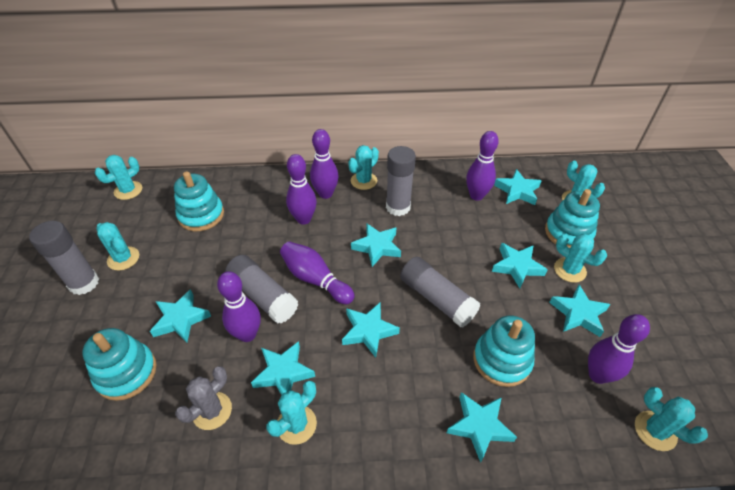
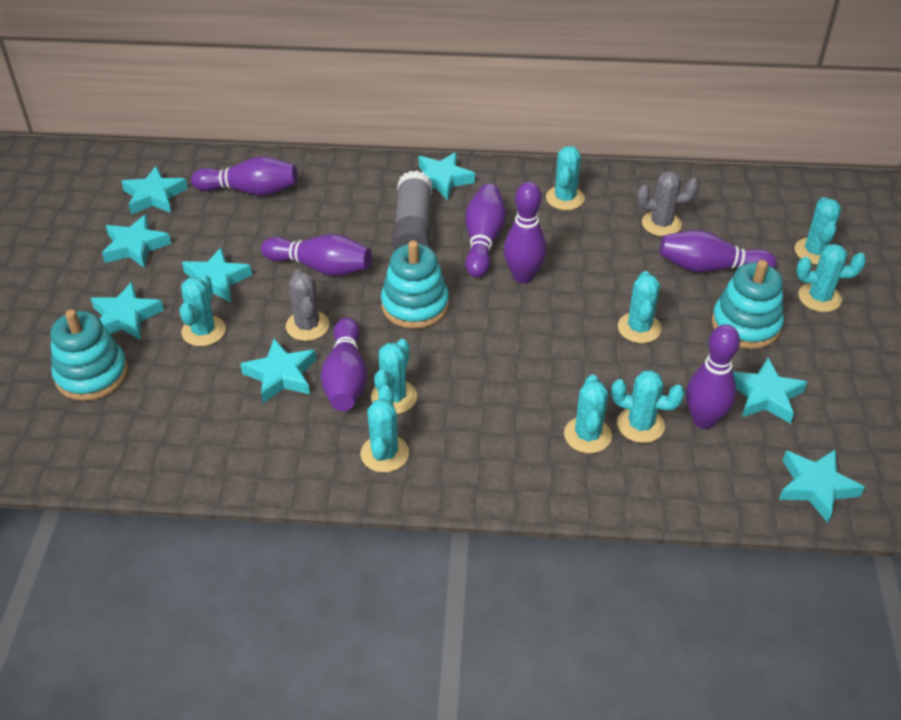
grey cactus: [175,366,232,430] = 1 -> [286,269,329,341] [637,171,699,236] = 2
grey glue stick: [29,221,99,295] [225,255,299,324] [386,146,416,216] [400,256,481,327] = 4 -> [392,171,432,250] = 1
purple bowling pin: [217,271,261,342] [280,241,355,304] [286,154,317,225] [310,129,339,199] [466,131,499,201] [588,314,650,384] = 6 -> [191,156,298,196] [261,234,372,276] [320,317,368,411] [465,184,506,278] [504,182,546,283] [660,230,776,272] [686,324,740,429] = 7
turquoise cactus: [95,155,142,200] [96,222,139,271] [266,381,317,445] [348,145,379,190] [554,234,607,283] [562,160,605,200] [635,387,708,451] = 7 -> [179,274,226,346] [361,385,409,473] [371,339,417,414] [546,146,585,210] [564,375,612,453] [611,370,685,443] [618,271,662,343] [795,197,841,265] [796,244,866,312] = 9
turquoise stacking toy: [82,328,157,401] [174,171,224,231] [473,315,535,387] [545,189,600,248] = 4 -> [50,309,128,401] [381,240,449,329] [712,260,784,349] = 3

